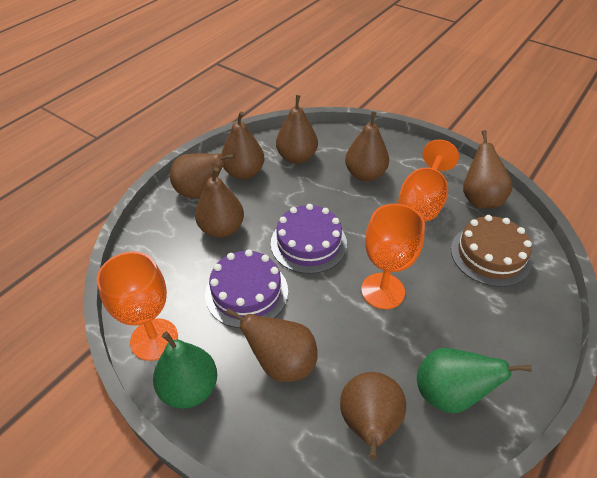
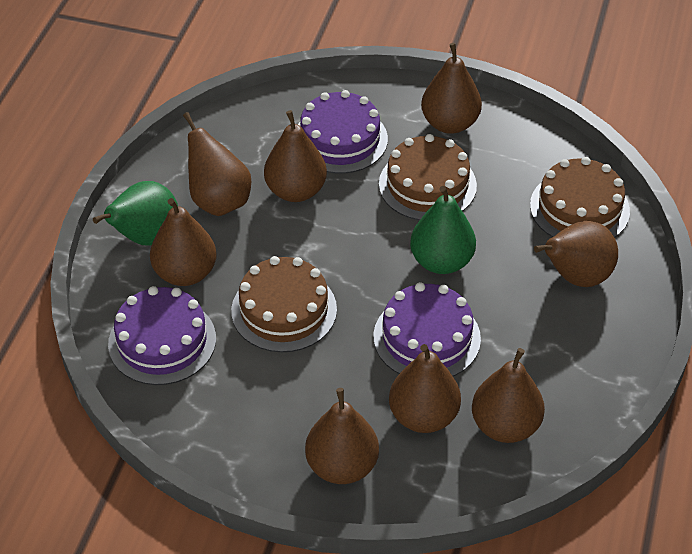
brown cake: [451,215,532,287] = 1 -> [231,256,337,352] [379,134,477,220] [530,157,630,238] = 3
orange goblet: [97,251,178,361] [361,204,425,309] [398,139,459,221] = 3 -> none = 0
purple cake: [205,249,288,328] [271,204,347,274] = 2 -> [108,286,216,385] [298,90,388,174] [373,282,481,376] = 3

